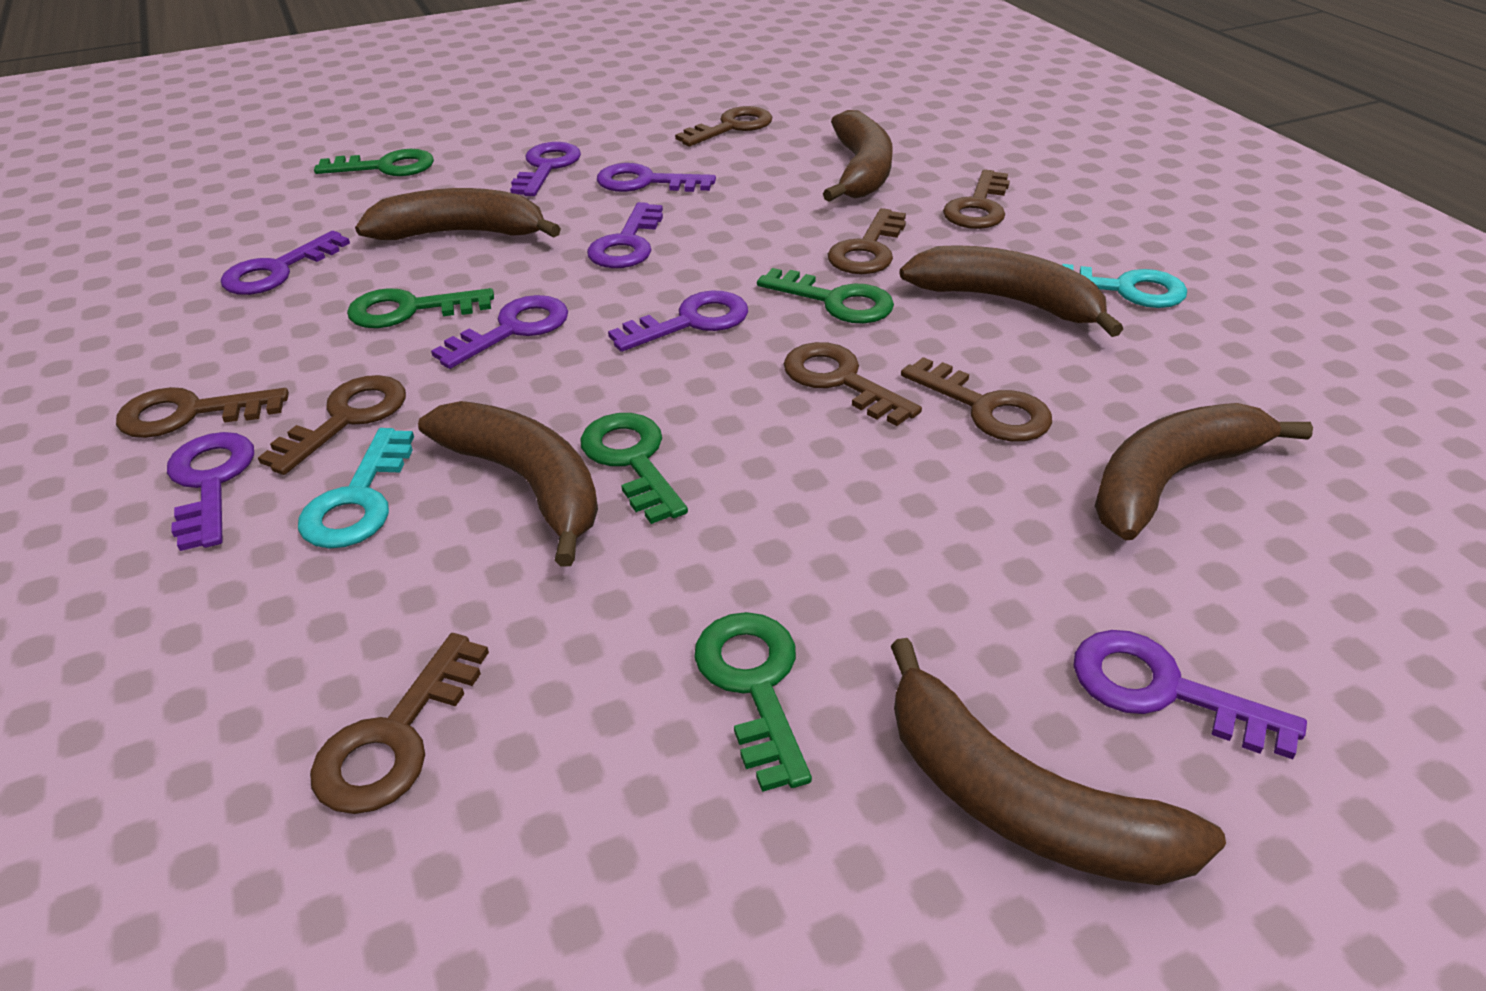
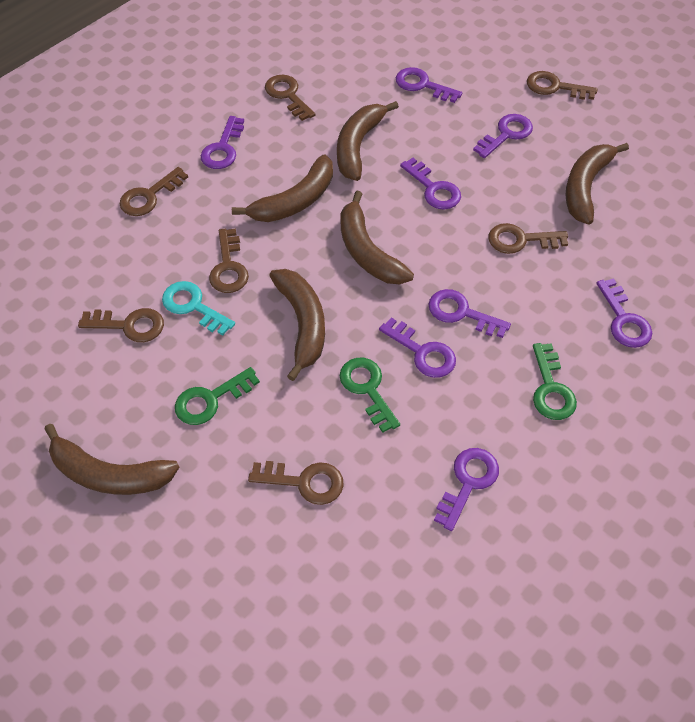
brown key: [116,387,289,438] [258,375,406,475] [310,633,489,814] [675,106,772,146] [784,342,922,426] [828,208,906,274] [901,357,1052,442] [943,169,1010,229] = 8 -> [78,308,164,342] [120,167,188,216] [209,229,249,293] [248,461,344,505] [265,75,315,121] [489,223,568,254] [527,71,597,100] = 7
green key: [314,149,434,176] [347,288,494,328] [580,413,688,524] [694,612,812,792] [757,268,894,323] = 5 -> [175,367,260,425] [340,358,400,433] [533,343,577,420] = 3
turquoise key: [298,428,414,549] [1062,264,1187,308] = 2 -> [162,281,235,335] = 1

